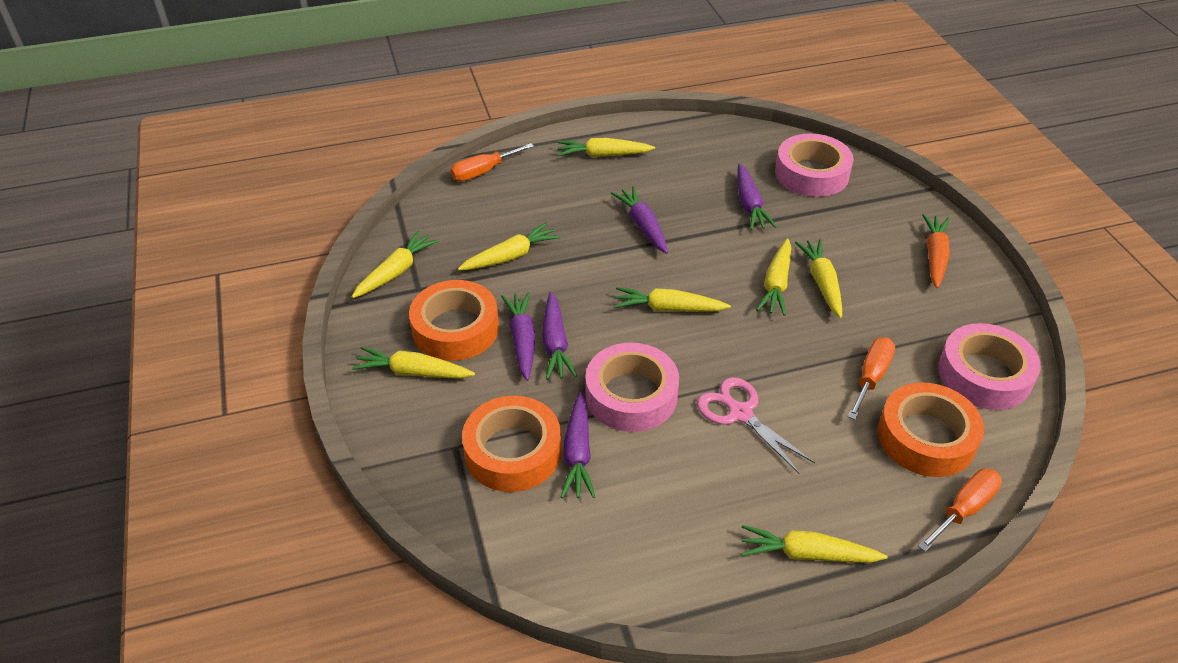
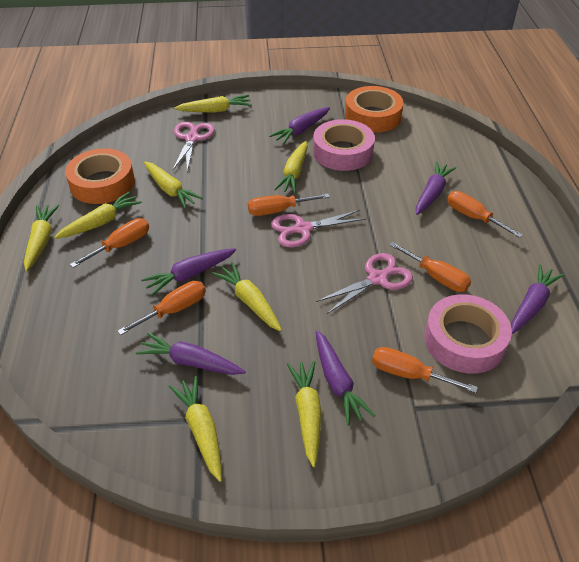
orange carrot: [922,214,950,288] = 1 -> none = 0
orange screwdriver: [450,143,534,181] [848,337,895,420] [918,469,1002,552] = 3 -> [70,218,149,268] [117,281,206,335] [248,194,330,216] [372,347,478,393] [389,242,471,292] [447,191,523,238] = 6
orange tape: [409,280,499,361] [462,396,561,492] [878,382,984,477] = 3 -> [65,148,135,204] [345,86,404,133] = 2
pink scissors: [697,377,815,474] = 1 -> [172,122,215,171] [271,210,367,248] [316,253,413,314] = 3
pink tape: [585,343,679,432] [775,133,854,197] [938,323,1041,410] = 3 -> [313,119,375,171] [424,294,512,373] = 2
purple carrot: [501,292,535,381] [542,292,577,380] [561,392,595,498] [611,186,668,254] [737,163,777,230] = 5 -> [136,333,245,375] [141,248,236,296] [269,107,330,144] [316,331,375,426] [416,161,457,215] [511,264,564,334] = 6

